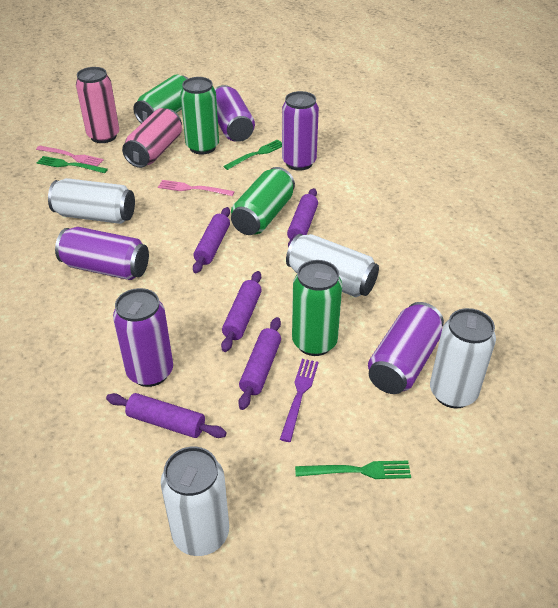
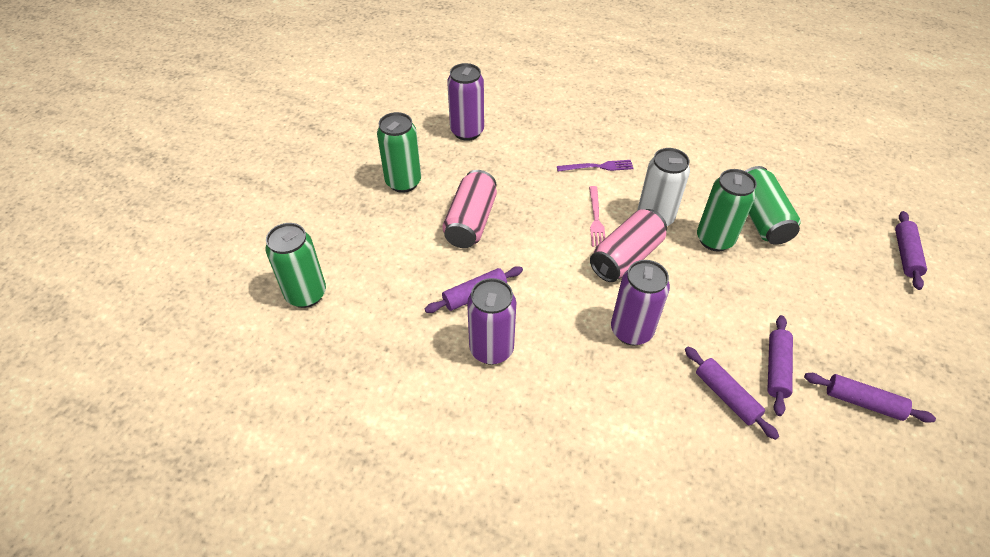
green fork: [36,156,108,173] [223,139,282,170] [295,461,411,479] = 3 -> none = 0
pink fork: [36,146,104,166] [158,180,235,196] = 2 -> [589,186,605,247] = 1
purple can: [55,227,149,280] [113,288,173,387] [215,85,255,142] [282,91,319,171] [368,302,444,394] = 5 -> [447,63,484,141] [467,278,516,365] [611,260,670,346] = 3
white can: [48,178,135,224] [161,447,229,556] [286,234,379,297] [430,308,496,408] = 4 -> [637,148,690,226] = 1

